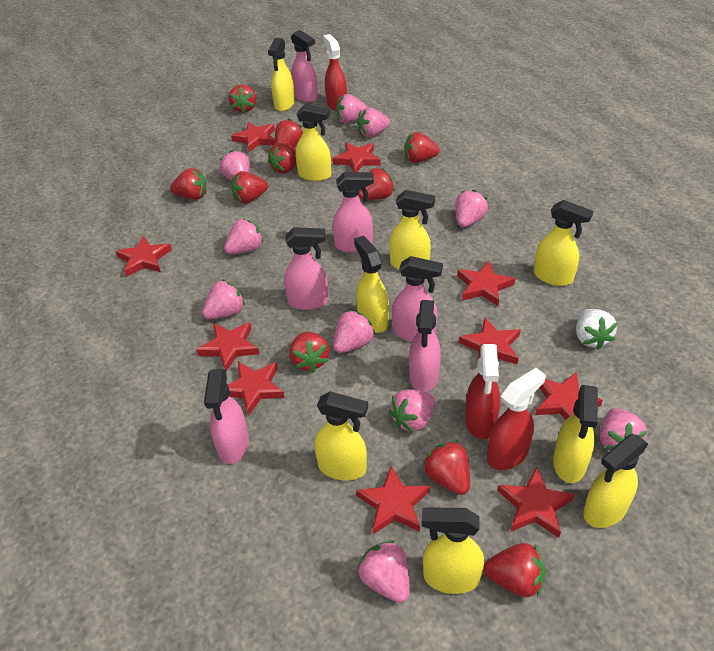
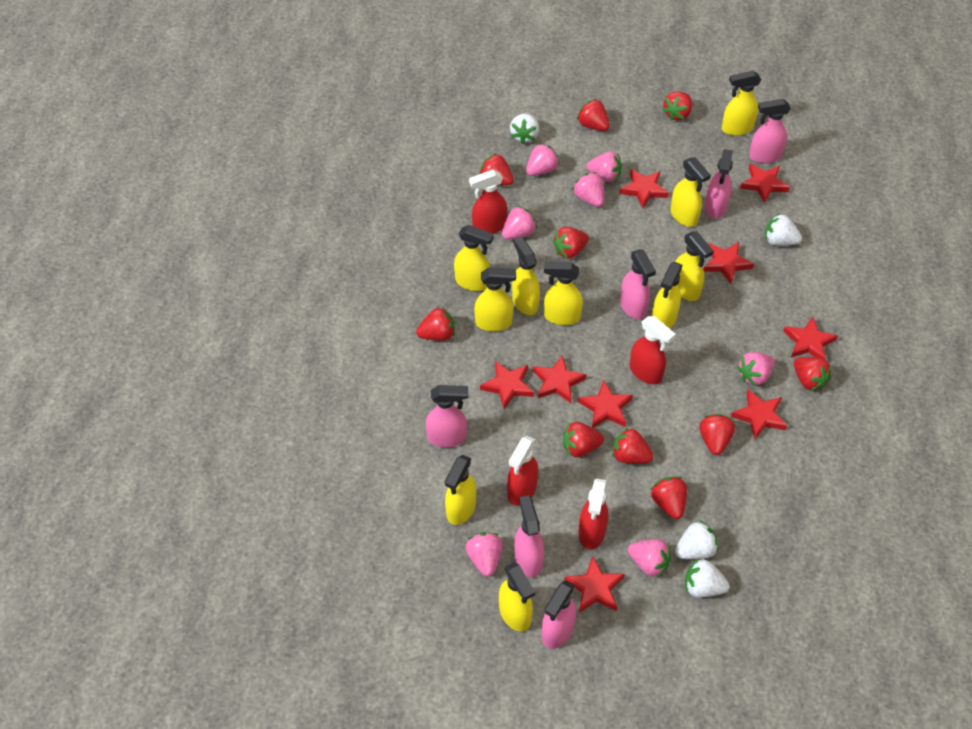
pink strawberry: [202,279,245,319] [220,150,250,181] [224,218,264,254] [333,310,375,353] [336,94,368,123] [357,108,390,137] [357,540,410,603] [389,389,436,433] [455,190,488,227] [600,408,647,451] = 10 -> [465,532,503,576] [502,205,537,240] [526,143,560,176] [573,172,604,207] [586,151,622,182] [628,539,671,578] [737,352,775,386] = 7
red spray bottle: [323,34,347,111] [465,344,500,439] [487,368,545,470] = 3 -> [469,170,507,234] [507,436,538,505] [578,478,608,549] [630,316,676,384] = 4
red star: [116,235,172,277] [196,322,259,371] [228,362,285,416] [231,122,275,152] [333,143,381,172] [356,466,430,534] [457,261,515,306] [459,318,521,364] [498,467,575,538] [535,372,603,420] = 10 -> [480,361,534,409] [533,355,586,403] [564,556,625,613] [578,380,633,428] [619,169,669,208] [703,242,754,284] [731,389,787,439] [740,164,790,203] [783,316,838,360] = 9
white strawberry: [576,309,617,350] = 1 -> [510,113,539,144] [675,521,718,559] [685,558,729,597] [765,213,802,246] = 4
yellow spray bottle: [268,38,295,112] [295,104,332,181] [314,391,368,480] [354,236,389,333] [389,190,435,270] [422,507,484,594] [534,200,593,286] [553,385,598,483] [583,434,648,528] = 9 -> [445,455,476,525] [454,225,494,291] [474,267,516,331] [499,562,535,632] [512,236,540,315] [544,262,583,325] [652,262,682,329] [671,157,711,227] [675,232,714,301] [722,70,761,136] = 10

